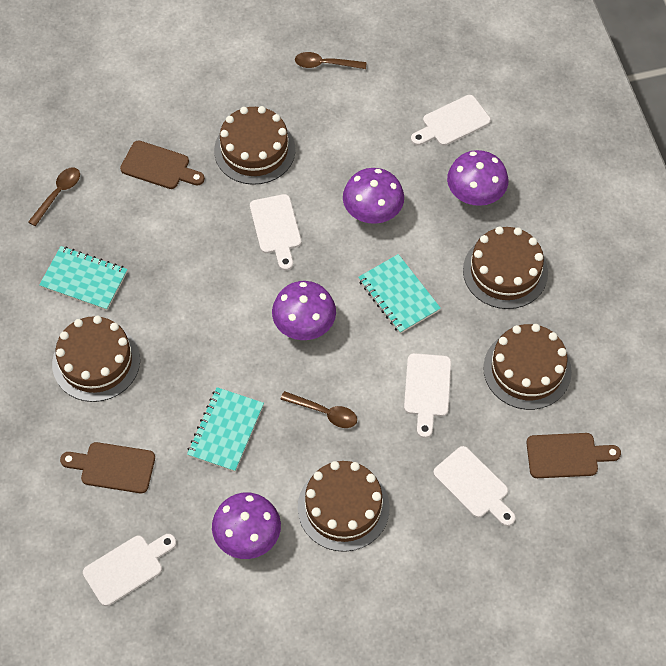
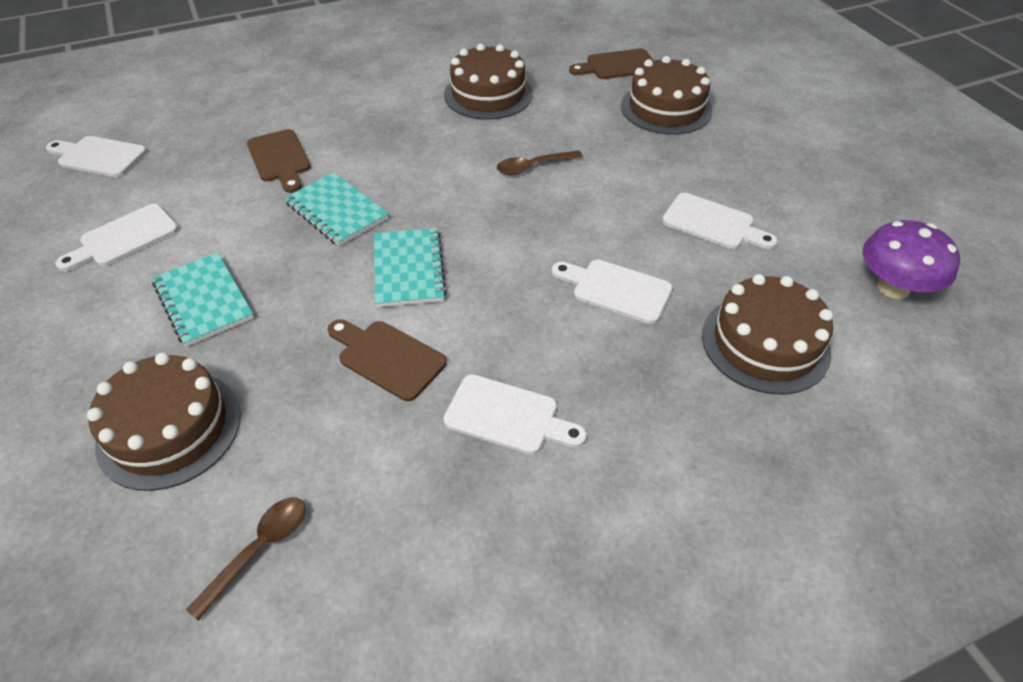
brown cake: [52,316,140,402] [214,106,295,185] [297,461,390,552] [463,226,548,309] [483,324,572,410] = 5 -> [87,352,241,491] [444,44,532,120] [621,56,713,135] [702,274,833,395] = 4
brown spoon: [28,168,80,226] [280,391,357,428] [295,52,367,69] = 3 -> [186,498,306,620] [497,150,583,175] = 2
purple mushroom: [212,492,281,559] [272,281,336,340] [343,168,404,224] [447,150,509,206] = 4 -> [863,220,960,299] = 1

